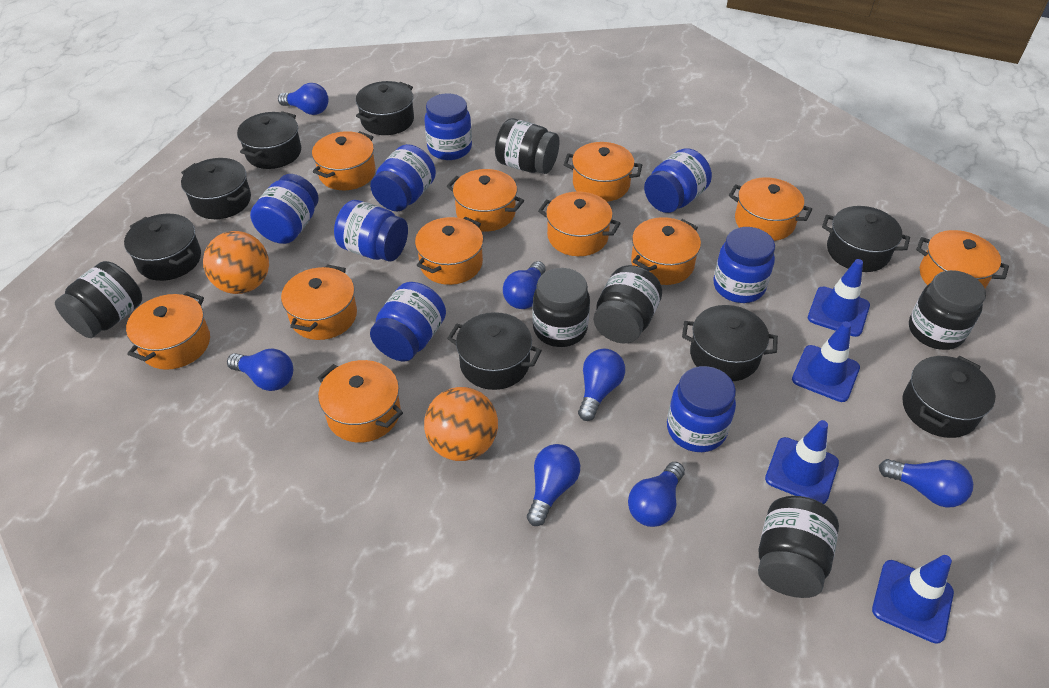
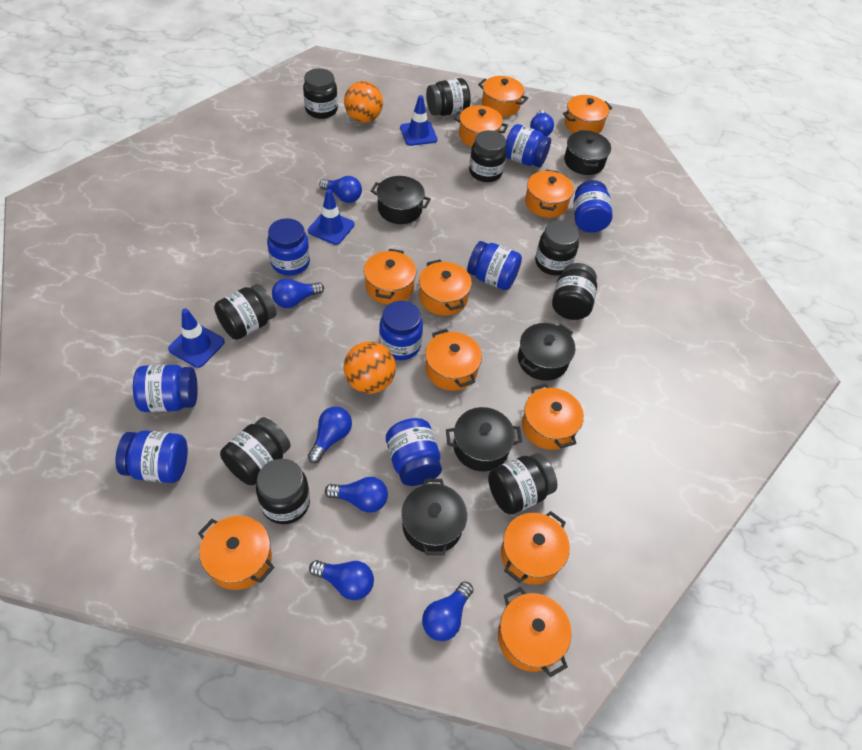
black jar: [55,261,142,338] [495,118,560,174] [532,268,590,347] [593,265,662,343] [758,496,839,598] [909,270,986,350] = 6 -> [214,284,276,340] [220,417,291,485] [256,459,310,524] [303,68,338,119] [426,78,471,116] [469,130,507,182] [488,453,558,515] [535,220,579,275] [552,263,597,320] = 9
black pot: [124,214,201,281] [181,158,251,219] [237,111,301,169] [356,81,414,135] [447,312,542,390] [682,305,778,381] [822,206,910,272] [902,356,996,438] = 8 -> [371,176,431,224] [401,479,467,555] [446,407,522,471] [518,323,576,381] [564,130,611,175] = 5
blue traffic cone: [765,420,839,504] [792,321,860,402] [808,259,870,337] [872,555,954,644] = 4 -> [168,308,225,368] [308,189,355,245] [400,95,437,146] = 3

